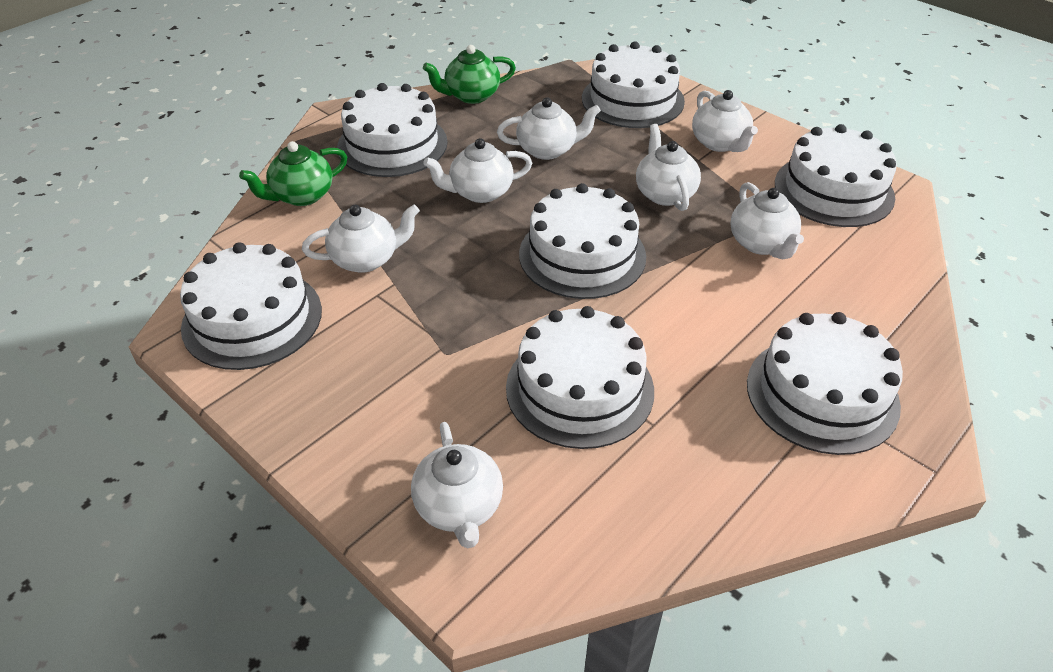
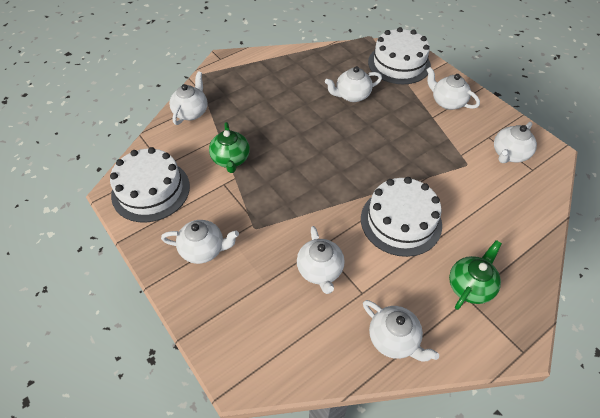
white cake: [180,242,322,370] [337,83,448,177] [506,306,654,449] [519,183,646,299] [582,41,685,128] [747,312,903,455] [775,124,897,227] = 7 -> [110,147,190,222] [361,177,442,257] [368,27,431,84] = 3

